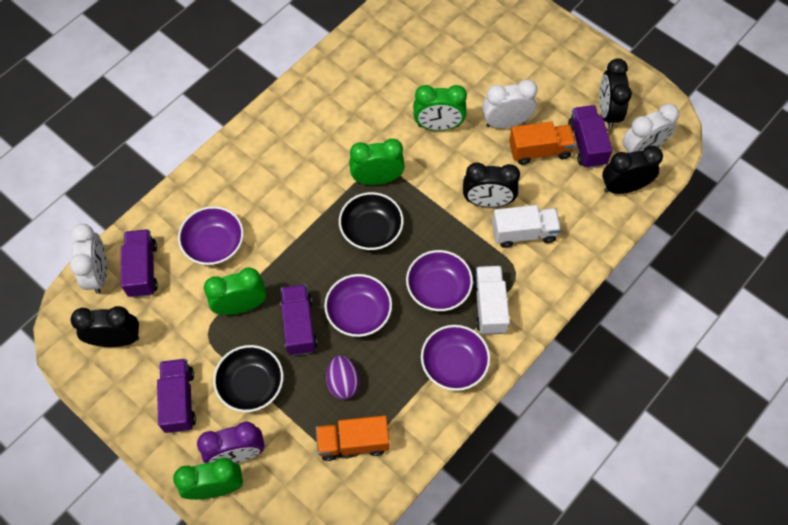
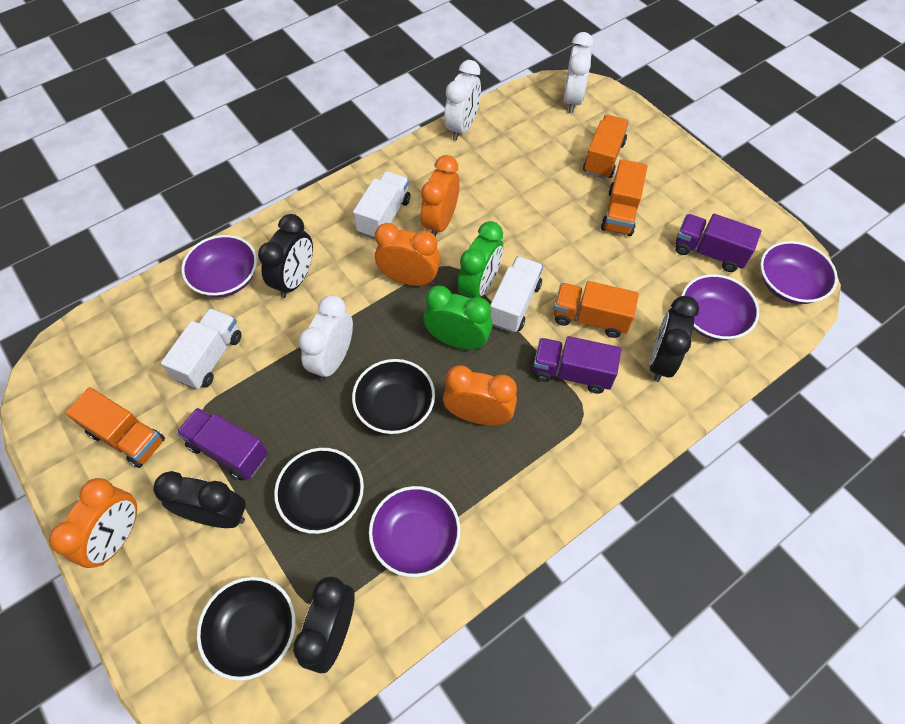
black bowl: [213,345,283,412] [339,192,404,250] = 2 -> [197,577,296,681] [274,448,364,534] [352,359,435,434] = 3
green clock: [173,458,243,500] [204,267,266,315] [349,139,405,185] [413,85,467,131] = 4 -> [424,285,493,350] [457,221,503,299] = 2
orange clock: none = 0 -> [49,478,137,568] [375,223,441,286] [421,155,460,237] [443,365,517,425] = 4
orange truck: [316,415,389,461] [509,122,576,165] = 2 -> [65,387,165,468] [554,281,639,338] [583,115,629,179] [601,159,648,236] = 4
purple clock: [197,421,265,463] = 1 -> none = 0
purple egg: [326,355,360,399] = 1 -> none = 0
purple truck: [121,229,158,298] [157,359,196,433] [280,284,317,356] [568,105,613,168] = 4 -> [176,408,268,481] [533,336,621,394] [675,214,761,272] = 3
white truck: [473,266,510,335] [492,205,561,248] = 2 -> [161,308,242,390] [353,171,411,239] [490,256,543,333] = 3

